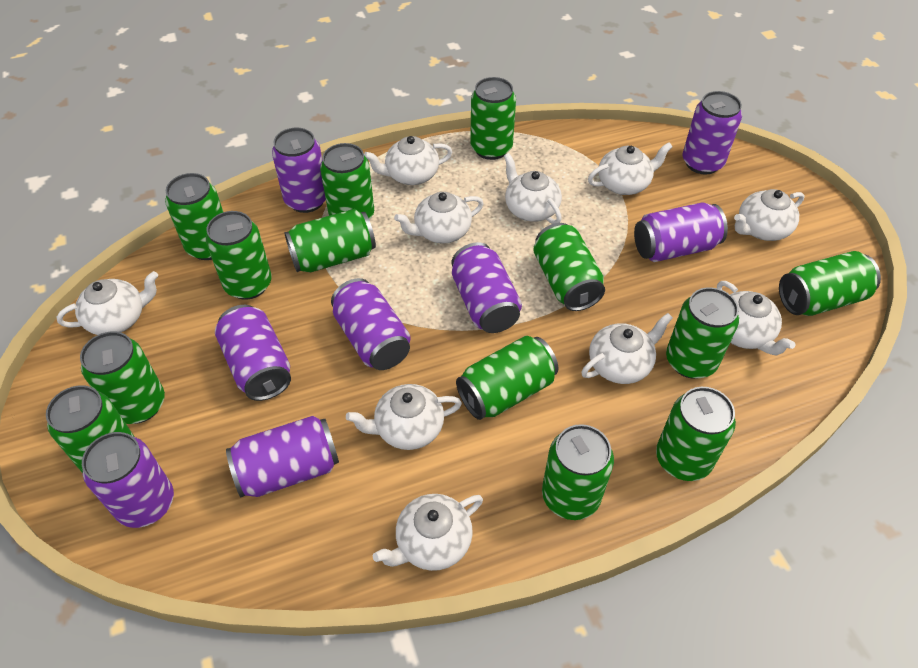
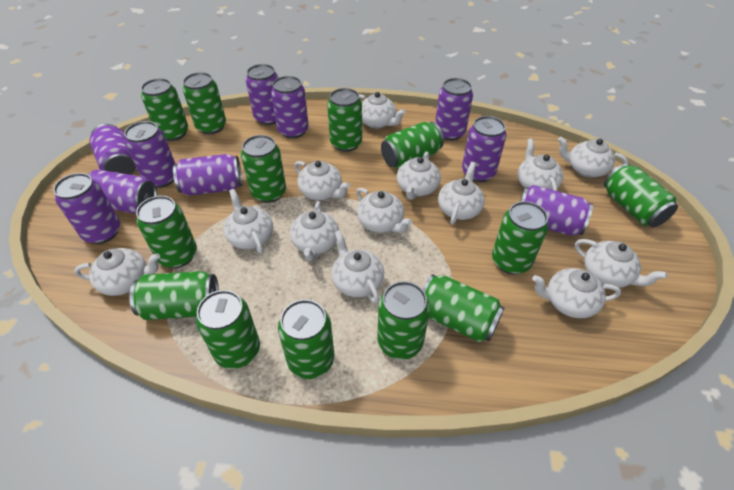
purple can: [82,432,174,528] [215,305,291,401] [226,416,339,497] [272,128,326,213] [331,278,411,370] [452,242,522,333] [634,202,728,262] [683,91,742,174] = 8 -> [53,173,120,244] [87,170,157,214] [89,124,137,175] [124,121,175,188] [173,154,243,196] [246,64,279,125] [271,76,309,138] [435,78,473,141] [462,116,506,182] [520,185,593,236] = 10
white teapot: [57,271,159,335] [346,384,462,450] [364,136,452,185] [373,494,483,571] [394,192,484,244] [504,153,562,224] [581,313,673,384] [588,142,673,195] [717,281,795,356] [734,189,805,241] = 10 -> [74,248,160,296] [224,189,273,254] [290,201,339,261] [294,161,350,201] [332,230,384,304] [356,188,412,233] [359,92,406,129] [397,152,441,200] [438,162,485,225] [518,138,564,191] [532,268,621,318] [558,137,628,177] [575,239,667,288] = 13

